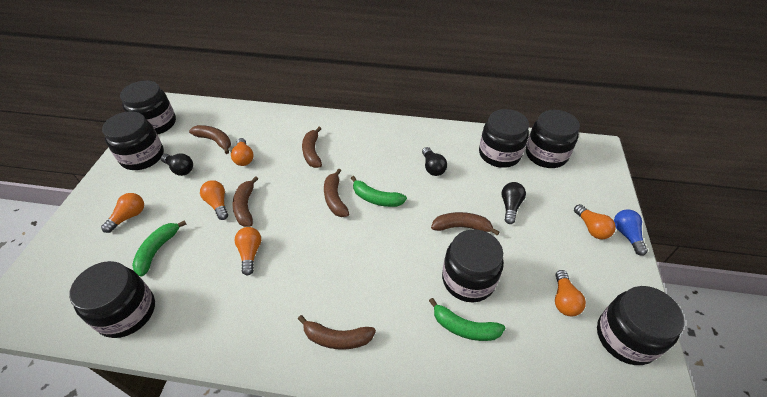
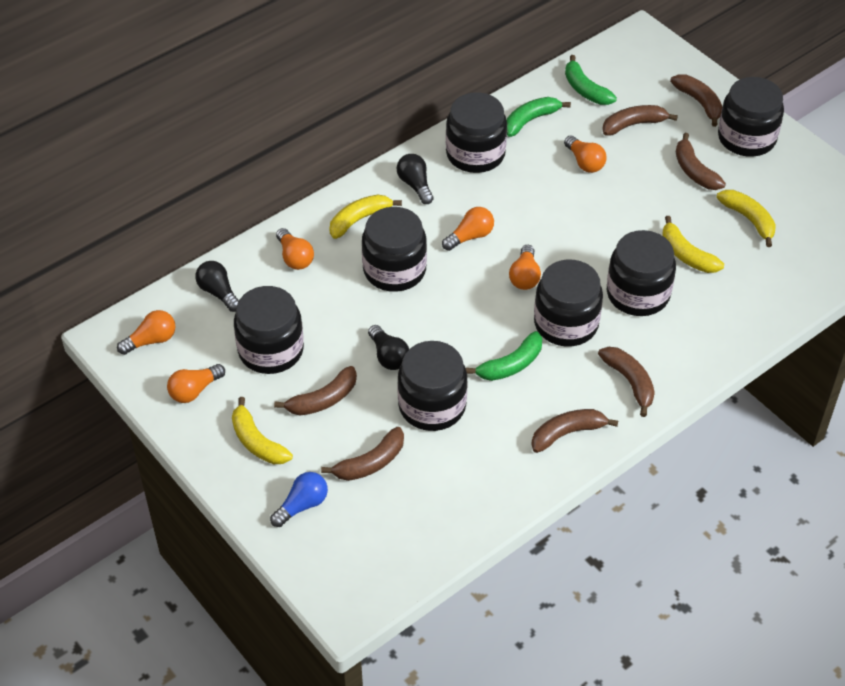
brown banana: [189,125,231,154] [233,176,258,227] [298,315,376,350] [302,127,322,168] [324,168,349,217] [431,212,500,235] = 6 -> [274,366,357,416] [321,427,404,481] [531,409,618,453] [598,347,655,417] [602,105,678,136] [670,74,722,127] [676,133,726,190] = 7
yellow banana: none = 0 -> [232,397,293,464] [330,195,402,239] [663,216,724,273] [716,190,776,247] = 4

